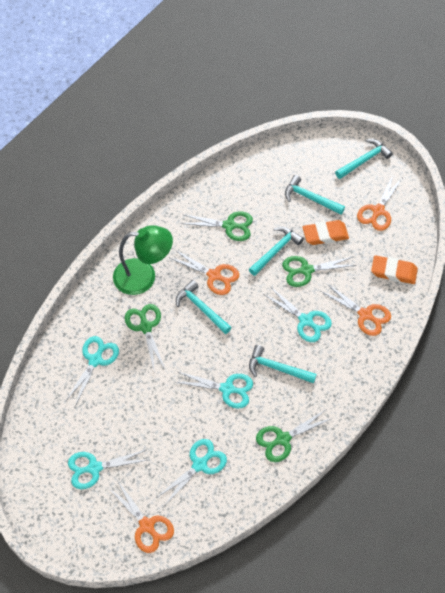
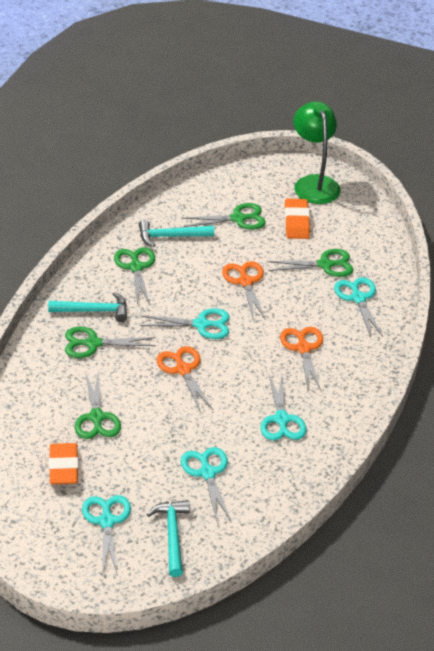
green scissors: [125,304,165,369] [180,212,253,241] [256,410,332,462] [282,256,356,287] = 4 -> [65,327,156,358] [75,370,121,439] [114,247,155,305] [182,203,266,230] [267,249,353,277] = 5
orange scissors: [110,480,174,553] [170,249,239,295] [320,283,391,336] [357,176,403,231] = 4 -> [156,346,213,413] [222,261,266,320] [280,327,323,390] = 3
turquoise hammer: [176,280,232,334] [249,227,304,276] [249,345,317,383] [285,175,345,215] [335,139,393,179] = 5 -> [48,292,127,322] [139,220,214,247] [147,500,190,577] = 3

